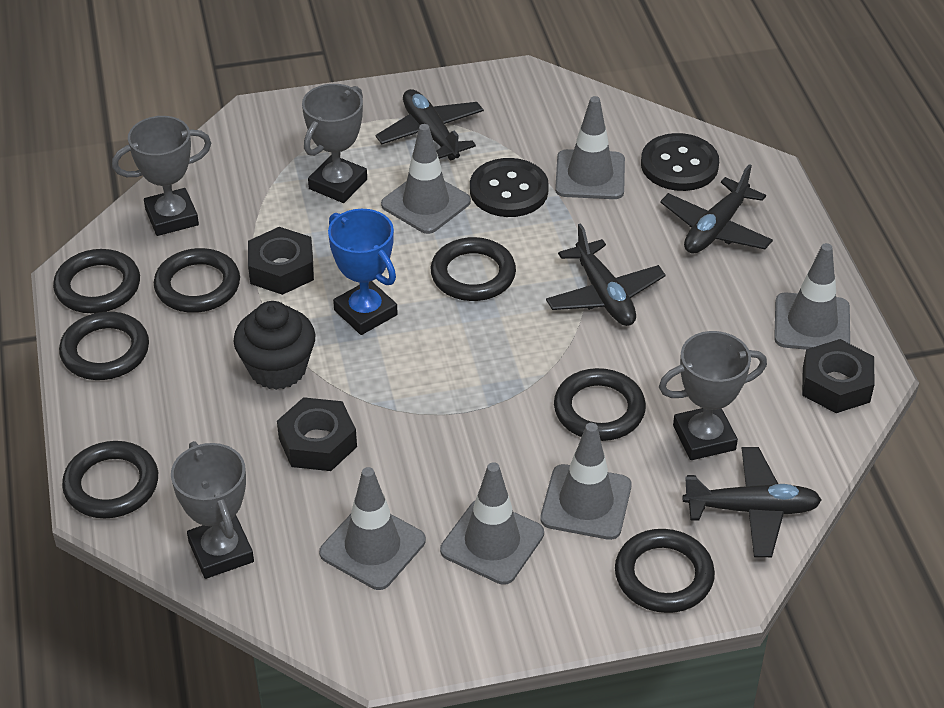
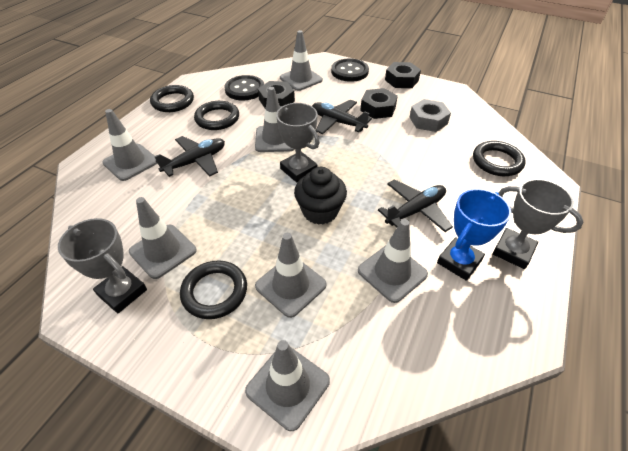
black plane: [375,89,484,161] [546,223,666,326] [660,164,773,254] [683,447,822,557] = 4 -> [154,136,225,177] [312,100,372,134] [378,179,453,232] = 3
black ring: [53,249,140,313] [59,312,149,380] [62,441,158,518] [154,248,240,313] [431,237,516,301] [554,368,646,441] [615,529,715,613] = 7 -> [150,85,194,112] [180,260,247,319] [194,101,239,130] [473,141,526,176] = 4
grey nut: none = 0 -> [409,99,451,132] = 1
grey traffic cone: [319,467,426,590] [381,124,471,234] [440,462,544,585] [540,423,631,540] [555,96,625,199] [774,243,850,350] = 6 -> [102,109,157,181] [129,197,197,279] [245,340,330,431] [255,87,295,152] [255,233,327,318] [280,30,323,91] [358,219,428,303] = 7
grey trophy: [112,116,211,236] [171,441,254,579] [302,84,367,203] [659,331,767,460] = 4 -> [58,218,147,313] [276,103,320,182] [493,179,584,269] = 3

